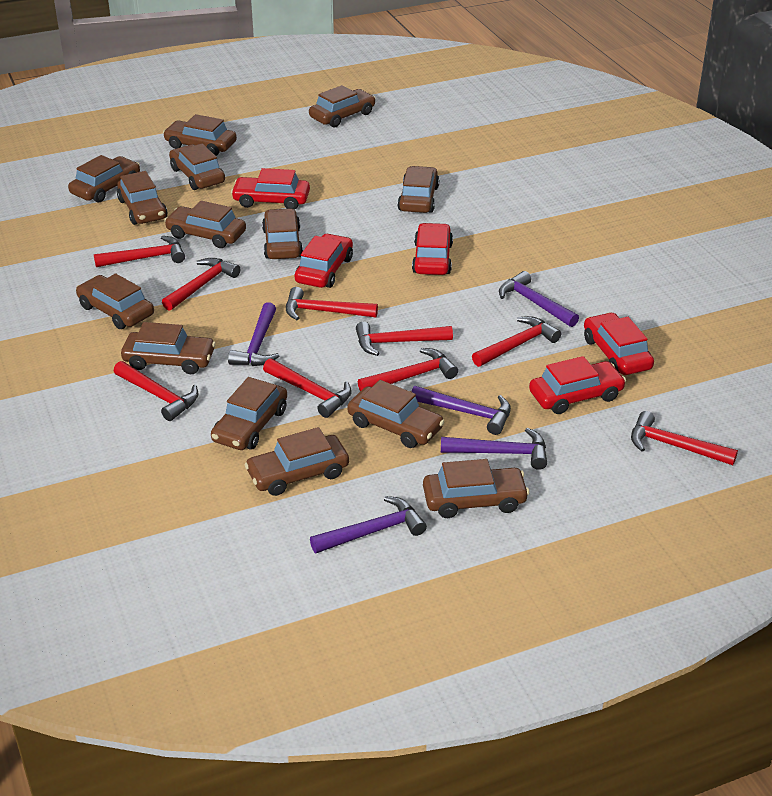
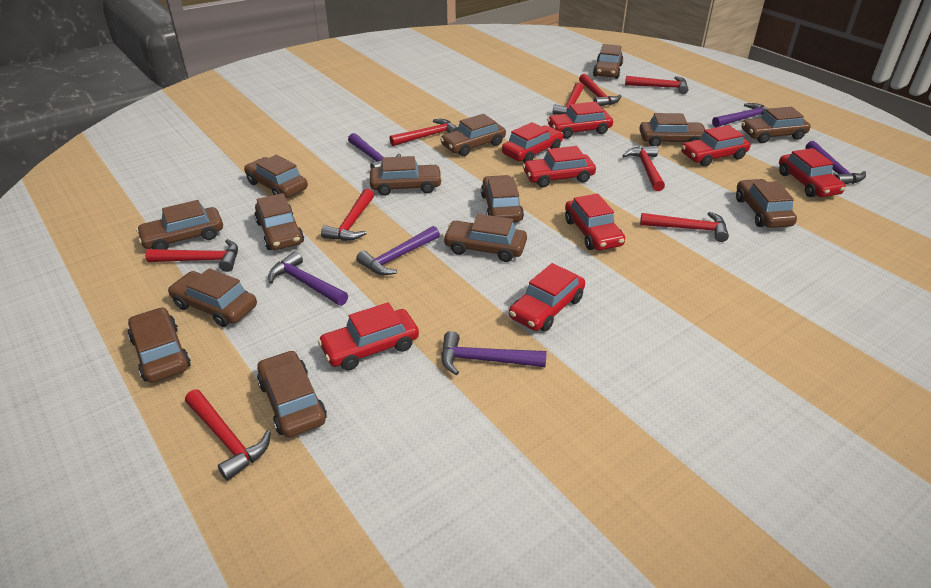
purple hammer: [228,302,279,366] [310,496,427,553] [411,386,511,435] [441,428,547,470] [499,271,579,327] = 5 -> [268,251,348,306] [348,133,401,169] [356,226,440,275] [441,331,547,375] [712,103,769,127] [806,141,866,184] = 6
red car: [231,168,310,210] [295,234,353,288] [412,223,453,275] [529,356,626,414] [584,312,654,375] = 5 -> [318,302,419,371] [502,122,563,163] [509,263,585,332] [523,146,596,187] [547,102,613,139] [565,193,625,250] [681,125,751,167] [779,148,846,197] = 8

